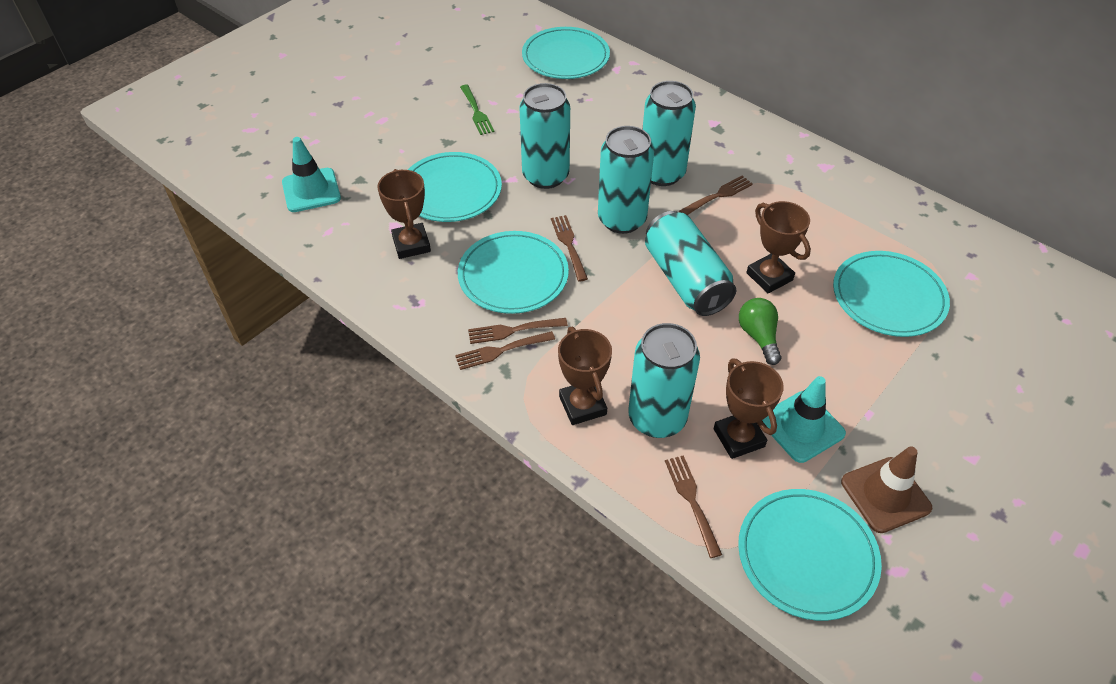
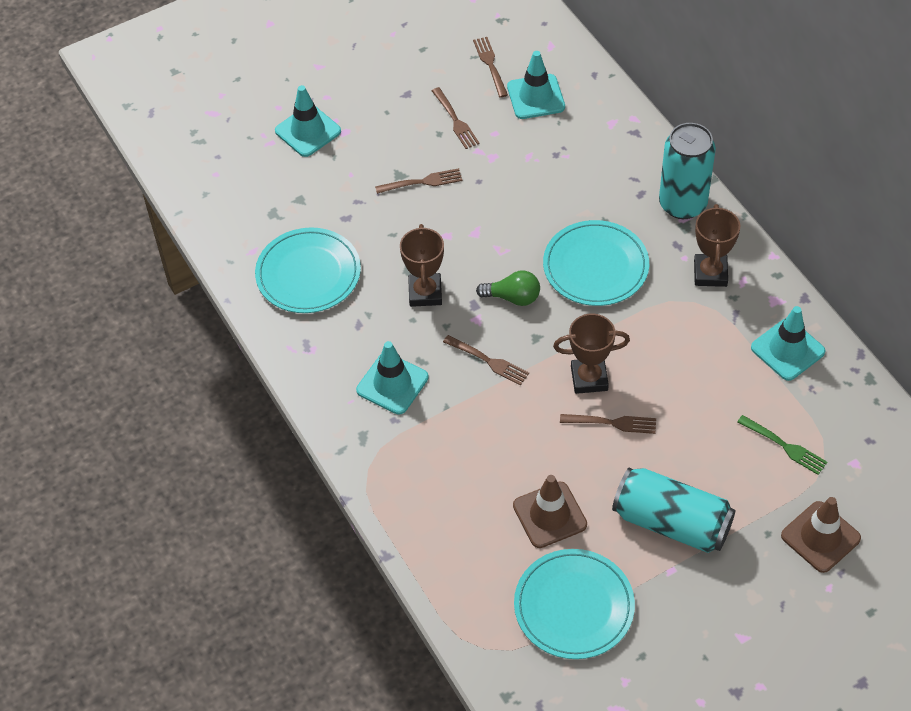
brown traffic cone: [841,446,932,533] = 1 -> [513,475,587,548] [781,497,861,573] = 2
brown trophy: [377,169,431,259] [558,327,612,425] [713,359,784,459] [746,201,811,293] = 4 -> [400,224,444,307] [553,314,630,394] [694,204,740,287] = 3
turquoise can: [519,83,570,189] [598,126,654,234] [628,323,700,438] [643,81,696,186] [645,211,736,316] = 5 -> [612,467,736,553] [659,123,716,219] = 2
turquoise plate: [408,152,502,222] [458,231,569,314] [522,27,610,79] [738,489,882,621] [833,251,950,337] = 5 -> [255,228,361,313] [514,549,635,659] [543,220,649,306] = 3
turquoise traffic cone: [282,137,341,212] [762,376,846,463] = 2 -> [275,85,341,157] [356,341,429,415] [507,51,565,119] [751,306,825,381] = 4

